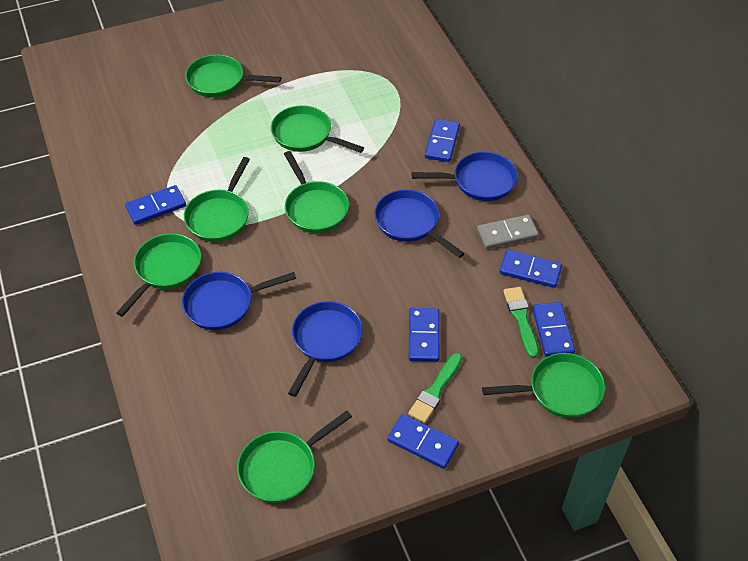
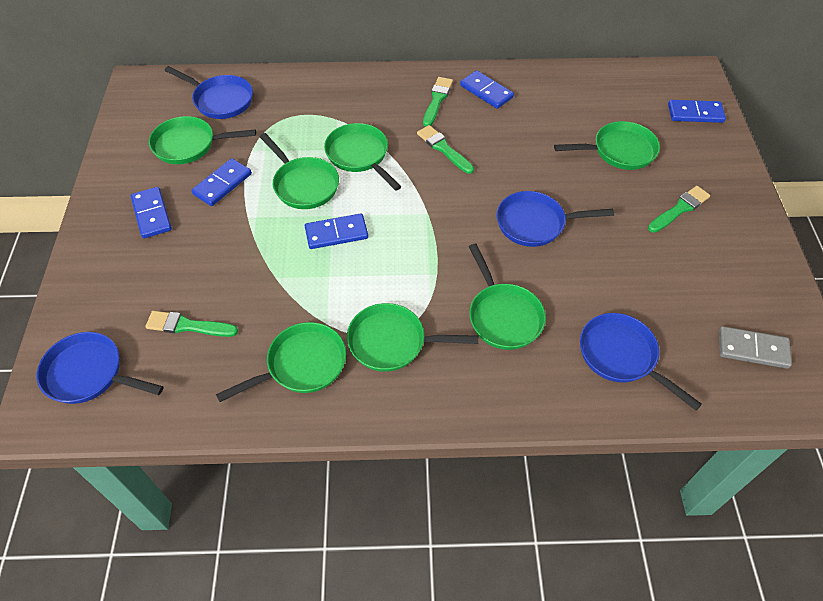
blue domino: [125,185,186,225] [387,414,459,469] [409,308,440,362] [425,119,460,162] [500,250,562,288] [532,302,575,357] = 6 -> [131,187,172,238] [191,158,252,206] [305,213,368,249] [460,70,514,109] [668,100,726,123] = 5
green brush: [408,353,462,423] [503,287,539,358] = 2 -> [145,311,238,337] [417,125,474,174] [423,77,453,127] [648,186,710,233] = 4

